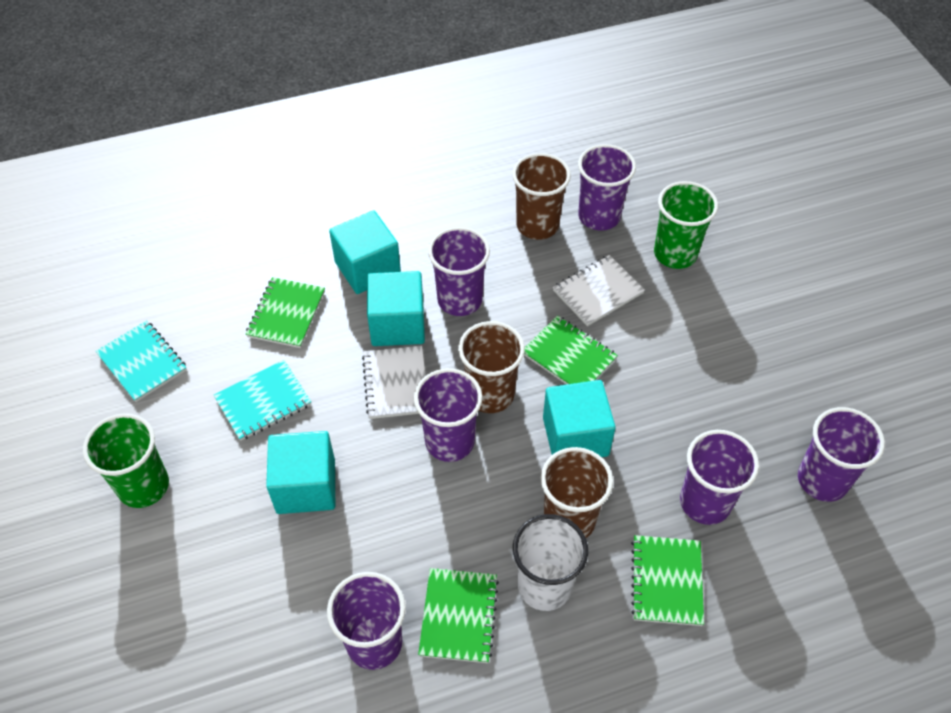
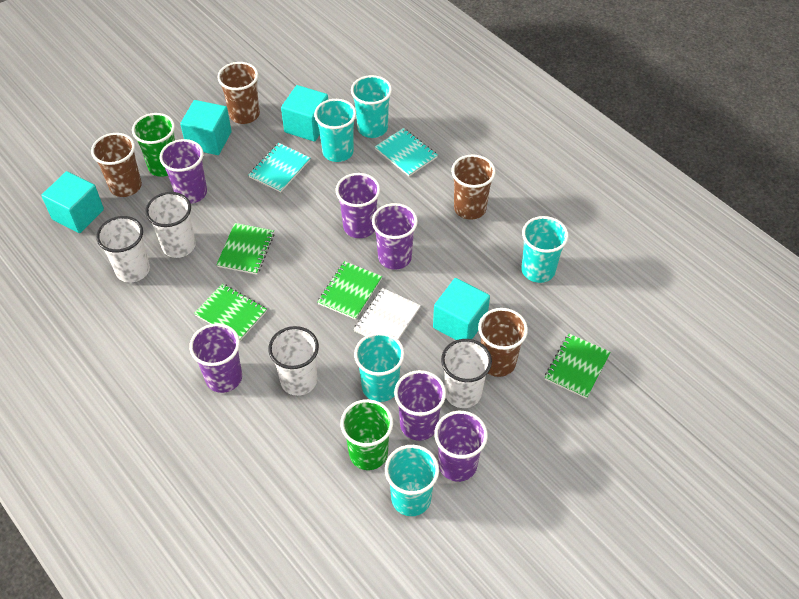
brown cup: [458,321,525,413] [512,153,571,240] [541,447,613,538] = 3 -> [91,133,142,197] [217,62,260,124] [451,155,496,220] [478,308,528,377] = 4
turquoise cup: none = 0 -> [314,99,356,162] [351,75,392,138] [354,332,405,402] [385,445,439,516] [521,216,569,283] = 5
white cup: [513,514,588,611] = 1 -> [96,216,150,283] [145,192,196,258] [268,326,319,396] [441,339,492,408] = 4
white notebook: [362,346,426,419] [553,255,645,326] = 2 -> [354,288,421,340] = 1

